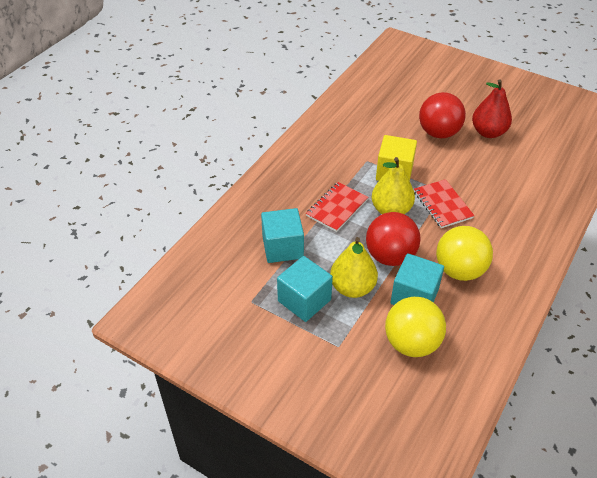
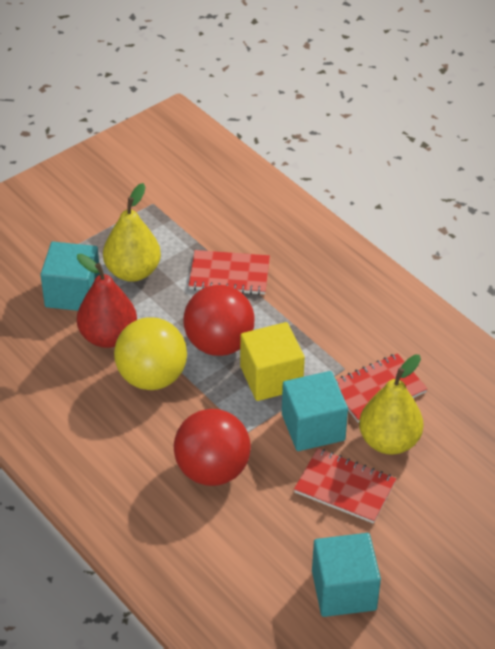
red notebook: [306,182,368,232] [414,179,475,228] = 2 -> [188,250,270,295] [294,448,396,524] [336,353,428,423] = 3
yellow ball: [385,297,446,357] [436,226,493,281] = 2 -> [114,317,187,390] = 1

